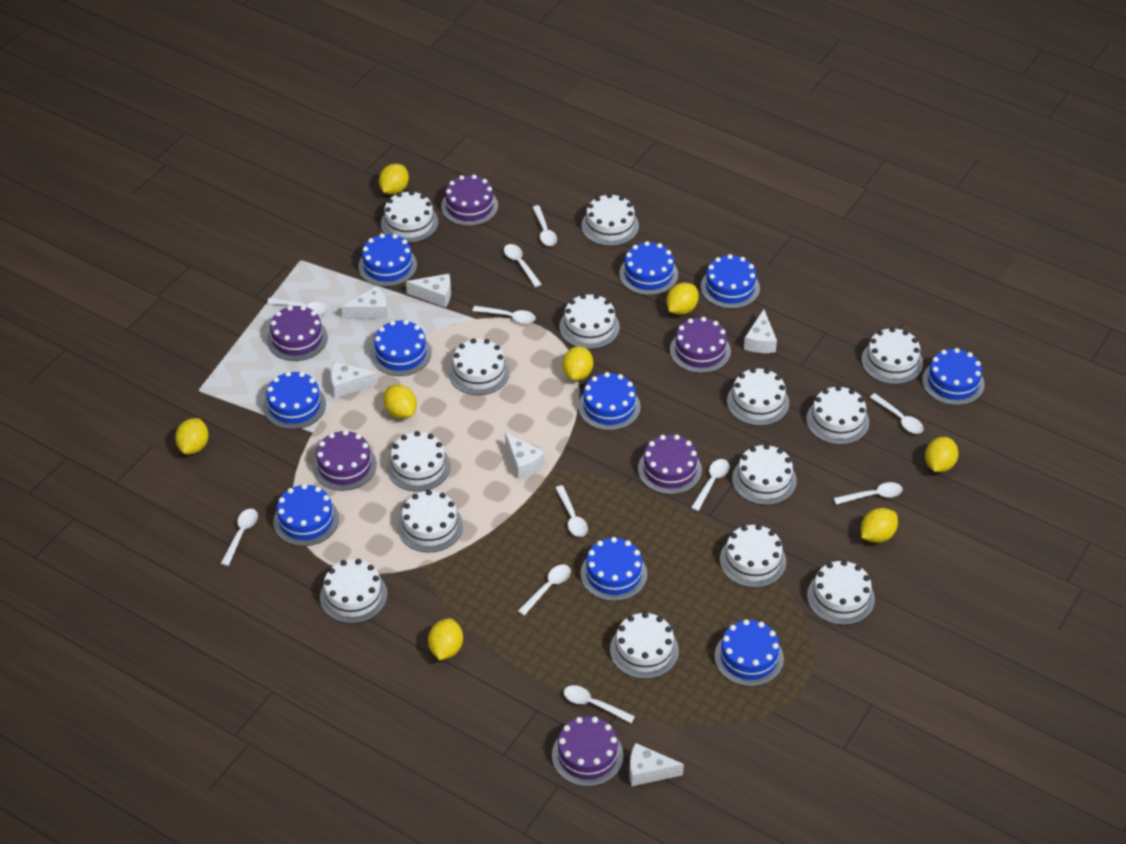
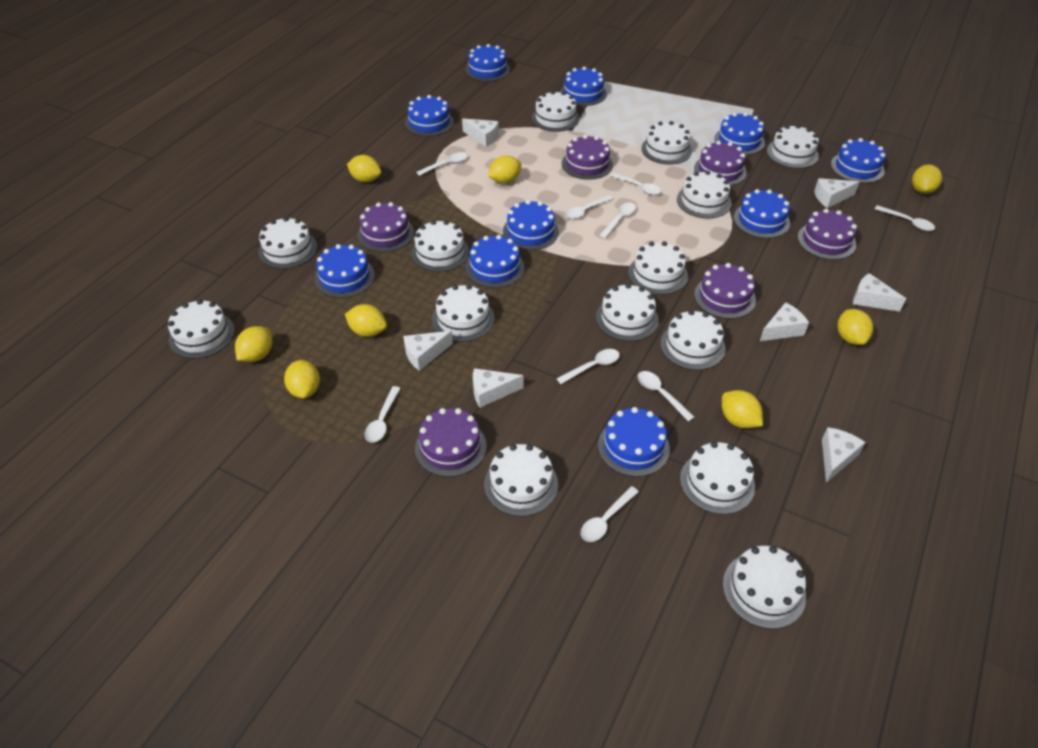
white cheese: [331,362,378,398] [342,286,387,319] [406,274,451,308] [505,433,545,479] [629,743,684,786] [744,309,777,353] = 6 -> [403,331,453,371] [462,119,499,147] [473,368,524,408] [760,302,809,341] [814,178,859,208] [822,427,866,483] [853,273,906,312] = 7
white spoon: [221,509,258,566] [267,298,329,315] [472,306,536,324] [504,244,541,287] [518,564,571,615] [532,205,557,246] [555,485,588,537] [564,685,635,723] [691,459,729,511] [834,482,903,504] [870,393,924,434] = 11 -> [365,386,401,443] [416,152,467,176] [556,349,619,384] [565,195,613,219] [581,486,639,542] [599,202,636,238] [610,172,661,195] [637,371,694,422] [875,205,935,231] = 9

